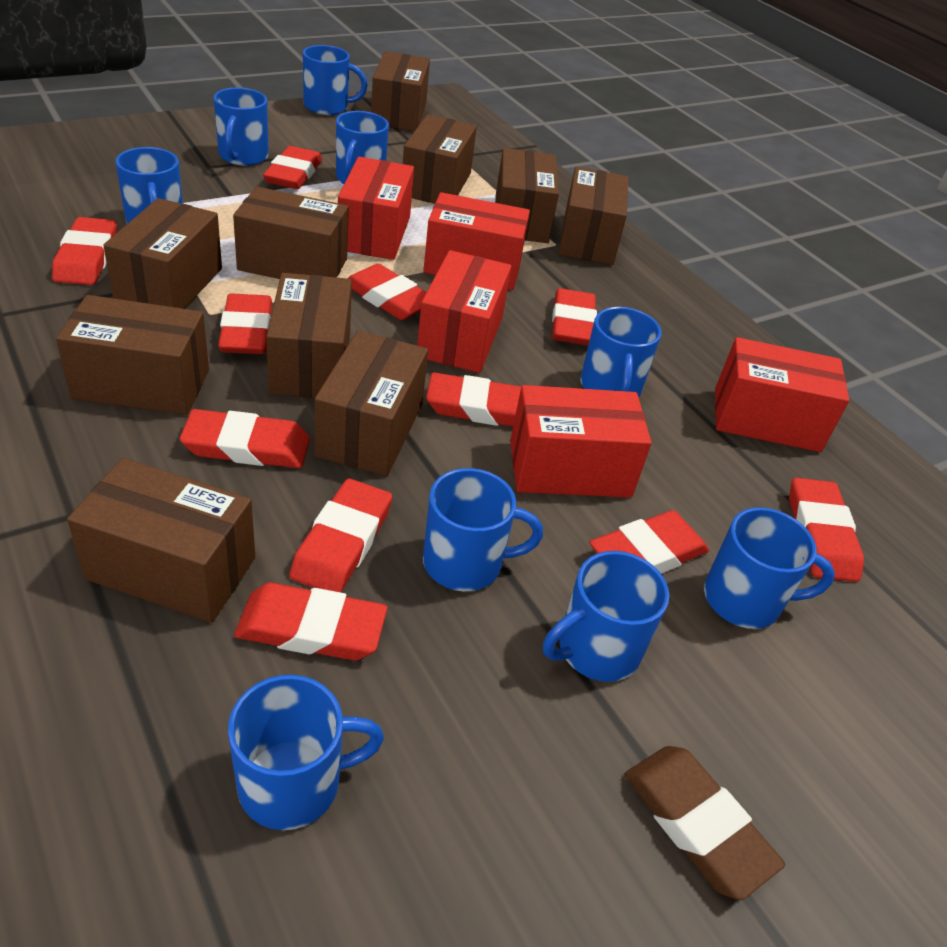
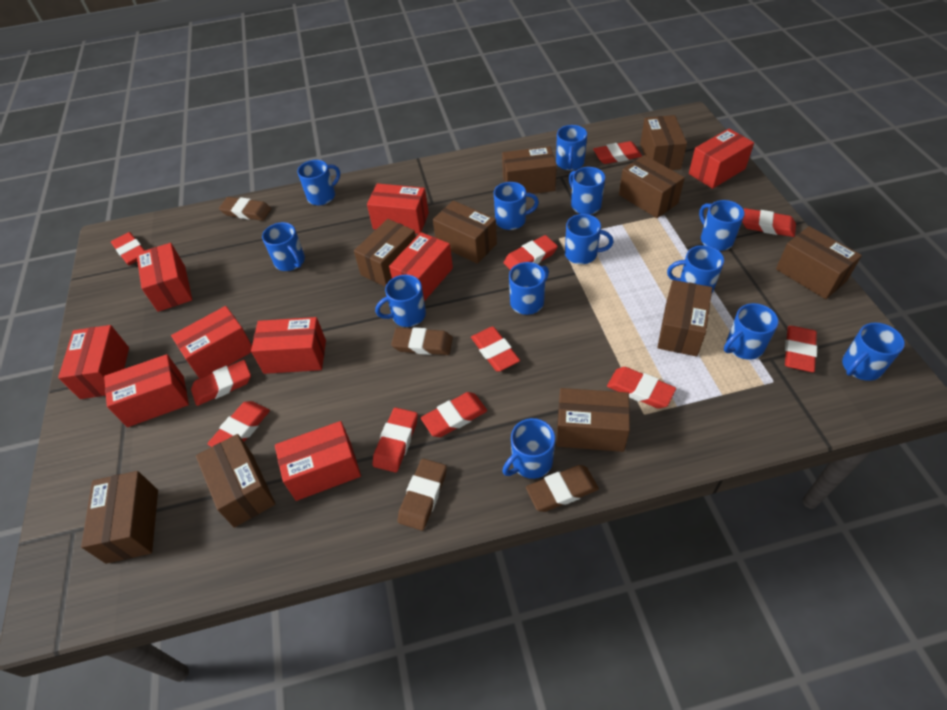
blue mug: [115,147,183,224] [214,87,269,166] [228,675,384,830] [303,45,368,115] [336,111,389,184] [423,468,543,591] [543,551,669,682] [581,307,661,397] [704,507,835,629] = 9 -> [262,222,305,271] [297,160,340,205] [375,275,426,327] [494,182,539,230] [502,418,555,479] [509,262,549,315] [556,125,587,171] [565,214,614,264] [569,167,605,215] [667,245,724,293] [699,200,745,251] [724,303,779,360] [842,323,905,381] = 13
brown eraser: [624,746,785,900] = 1 -> [219,197,271,221] [391,327,453,355] [398,458,447,531] [526,465,599,512] = 4
red box: [338,157,414,260] [417,250,512,373] [423,192,530,290] [510,385,652,498] [715,337,849,452] = 5 -> [58,325,129,399] [104,354,189,427] [136,243,192,312] [171,306,252,379] [251,317,326,374] [275,421,361,501] [367,183,429,234] [389,232,453,301] [689,129,754,189] = 9

